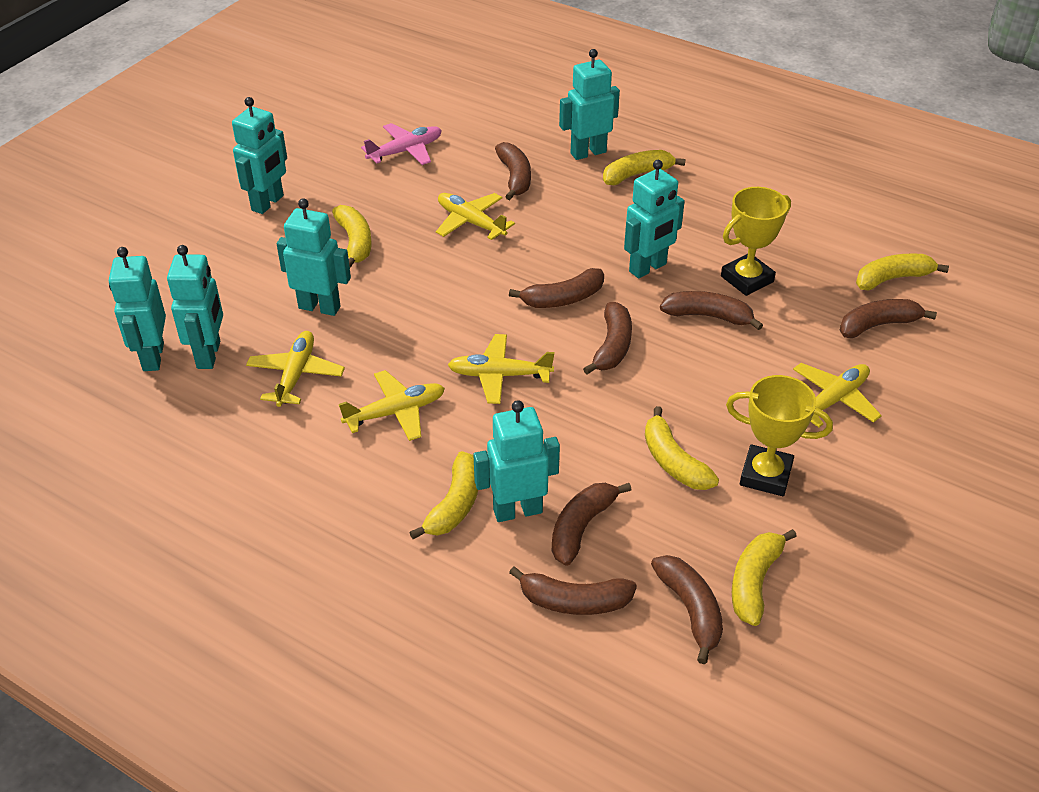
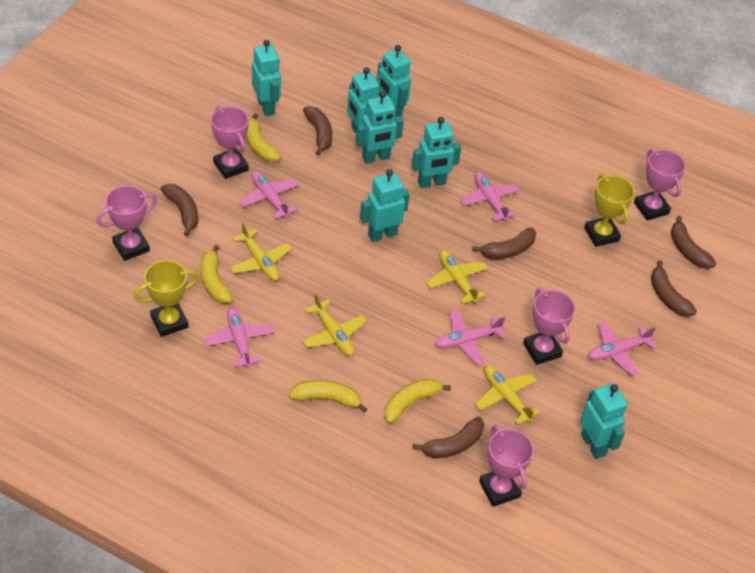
brown banana: [495,142,531,200] [509,268,604,308] [509,566,637,615] [552,483,632,566] [583,302,632,374] [651,555,723,664] [660,291,763,330] [840,299,937,338] = 8 -> [161,184,198,236] [303,106,332,155] [412,417,484,459] [472,228,536,259] [651,260,697,317] [671,215,716,269] = 6
pink plane: [361,123,442,165] = 1 -> [204,308,274,368] [239,171,299,219] [435,310,506,365] [460,172,520,221] [588,321,657,376] = 5
pink trophy: none = 0 -> [96,185,157,261] [211,106,249,179] [479,425,534,507] [523,288,575,365] [634,149,686,221] = 5
yellow banana: [332,205,372,268] [409,451,478,539] [603,150,686,185] [645,406,719,490] [732,529,797,626] [856,254,949,291] = 6 -> [200,245,233,303] [246,113,281,162] [289,380,367,413] [384,378,451,424] = 4
yellow plane: [246,331,345,407] [339,370,445,441] [436,193,515,240] [448,334,555,404] [793,363,882,427] = 5 -> [229,222,292,281] [302,293,367,356] [426,250,488,304] [475,365,541,425] = 4

